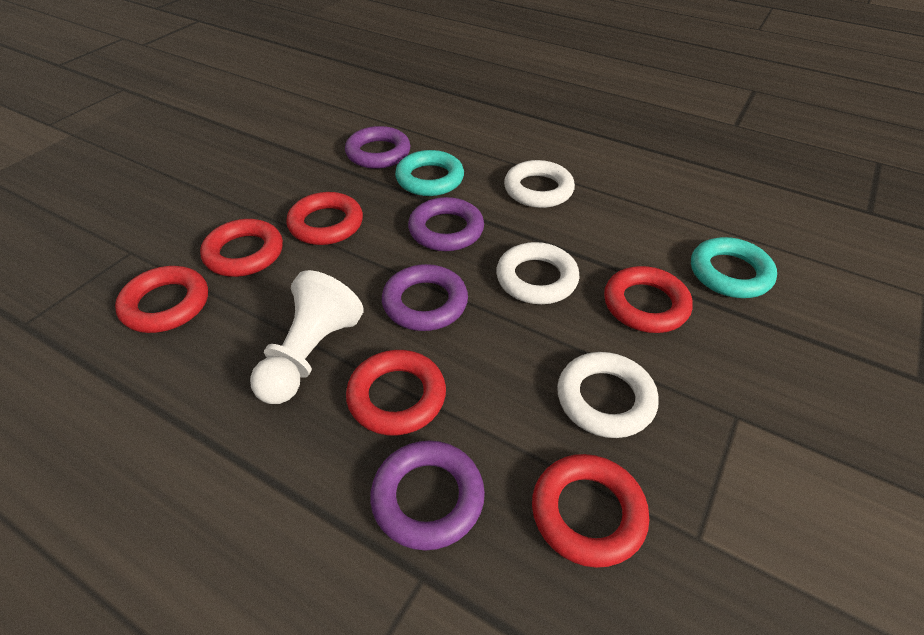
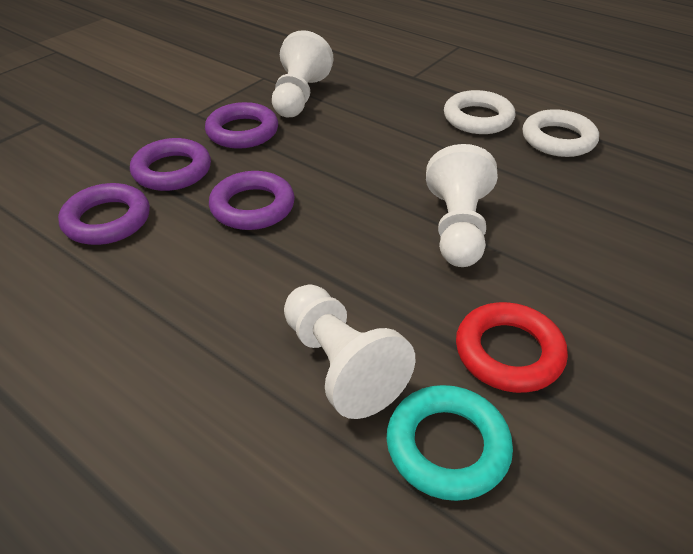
red ring: [115,266,208,333] [200,219,283,277] [286,192,363,245] [346,350,446,436] [532,454,649,568] [604,266,693,333] = 6 -> [456,302,568,393] = 1
turquoise ring: [395,150,464,196] [691,237,777,298] = 2 -> [387,385,513,501] = 1
white pawn: [250,270,363,404] = 1 -> [272,30,333,117] [284,285,415,419] [426,144,498,267] = 3
white ring: [496,242,580,304] [504,160,575,208] [557,352,659,438] = 3 -> [444,90,515,134] [523,109,599,157] = 2

